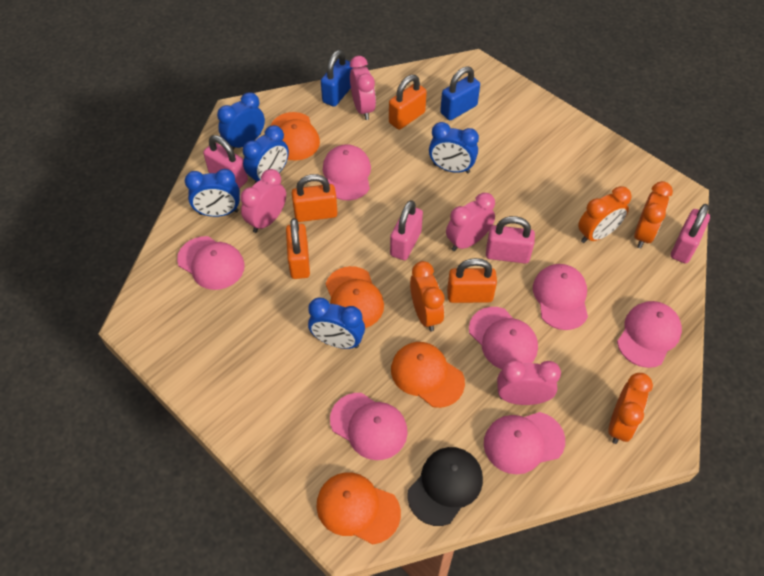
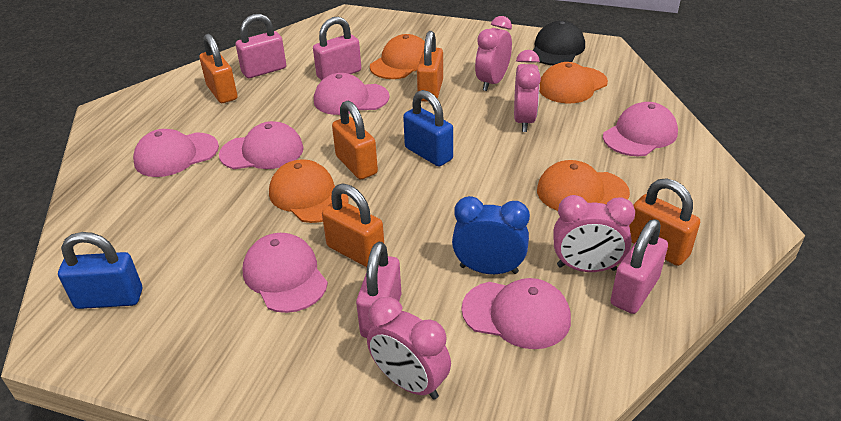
blue clock: [185,169,240,217] [217,92,265,150] [243,125,289,183] [308,298,365,349] [429,122,479,173] = 5 -> [452,196,530,274] = 1
orange clock: [410,261,445,332] [578,186,632,243] [608,373,653,444] [634,181,673,248] = 4 -> none = 0
orange padlock: [286,218,310,279] [292,174,338,222] [389,75,427,130] [447,258,497,303] = 4 -> [200,34,237,103] [322,184,384,267] [332,101,378,180] [417,31,443,102] [629,178,700,266] = 5
pink cap: [177,236,245,290] [323,144,371,200] [330,393,408,460] [469,307,538,369] [484,412,565,474] [533,264,588,330] [617,301,682,368] = 7 -> [133,129,219,177] [219,121,304,169] [243,233,328,313] [314,73,390,115] [462,278,571,349] [603,102,678,156] = 6

